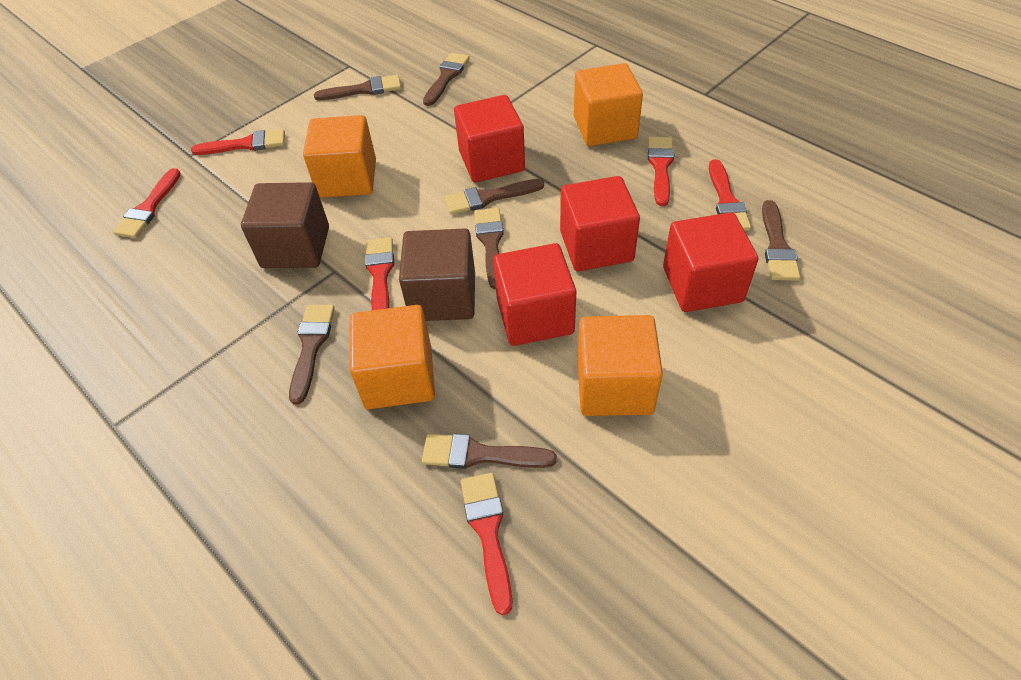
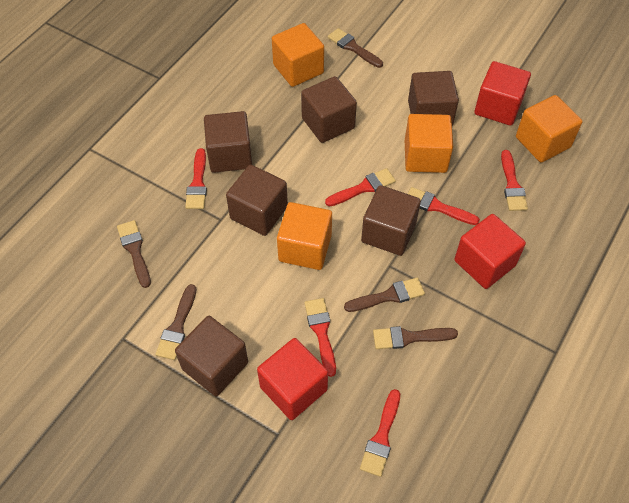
brown brush: [289,305,335,405] [314,75,401,100] [422,434,557,469] [423,53,470,106] [444,179,544,215] [474,208,504,290] [762,200,800,280] = 7 -> [117,220,151,288] [155,284,196,360] [328,28,383,68] [344,277,425,312] [373,326,458,349] = 5
brown cube: [241,182,329,268] [399,228,475,321] = 2 -> [175,316,248,396] [204,111,252,173] [226,165,288,236] [301,76,357,143] [361,185,421,256] [408,71,459,126] = 6
red cube: [454,95,525,182] [493,243,576,346] [560,176,640,271] [663,212,758,312] = 4 -> [257,338,328,420] [455,214,526,289] [474,61,531,126] = 3

